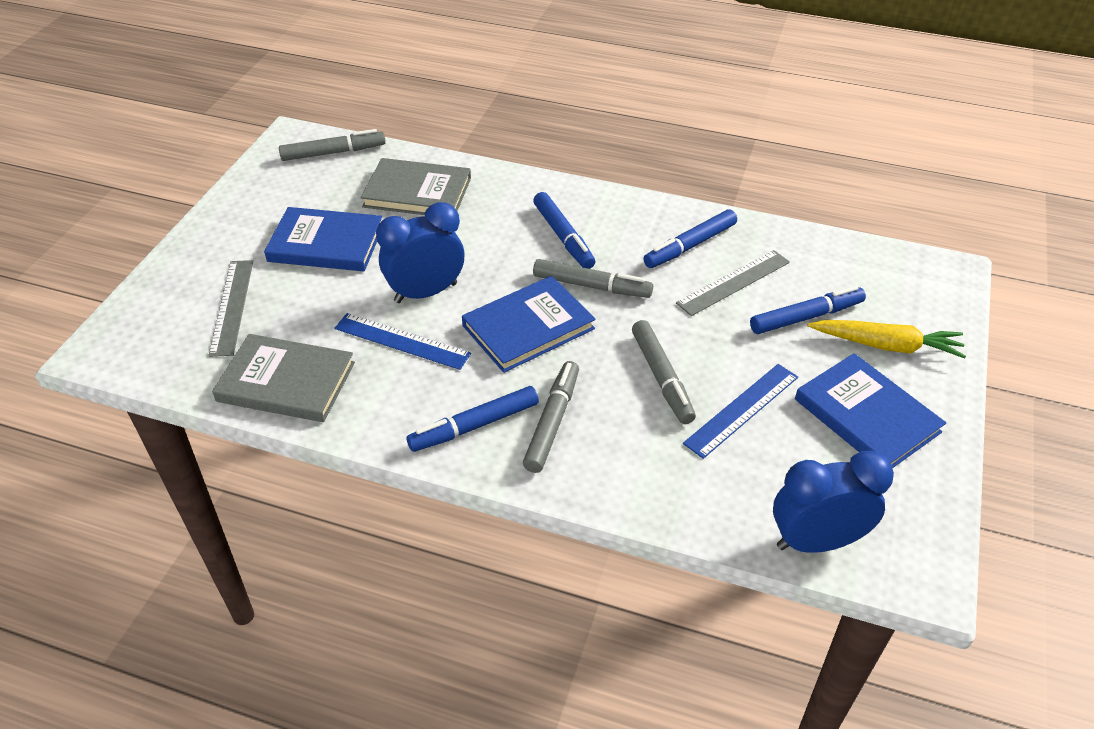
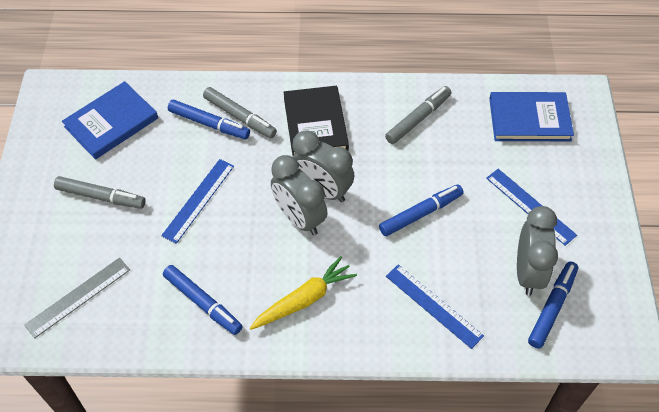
black book: none = 0 -> [283,86,349,156] = 1
blue book: [264,207,382,271] [462,276,596,373] [795,353,946,468] = 3 -> [62,81,158,160] [489,92,574,141] = 2
blue clock: [376,202,464,303] [773,451,894,553] = 2 -> none = 0
blue ruler: [334,313,471,370] [683,364,798,459] = 2 -> [161,159,234,244] [386,264,484,349] [486,169,577,246] = 3
grey book: [212,334,355,422] [361,158,471,215] = 2 -> none = 0
grey clock: none = 0 -> [271,155,327,235] [292,130,354,202] [517,206,558,296] = 3
grey marker: [279,129,386,161] [523,361,579,473] [533,259,653,298] [632,320,696,424] = 4 -> [54,176,146,209] [203,87,277,138] [385,86,451,144] = 3
grey ruler: [208,260,253,357] [676,250,790,316] = 2 -> [24,258,130,338] = 1

